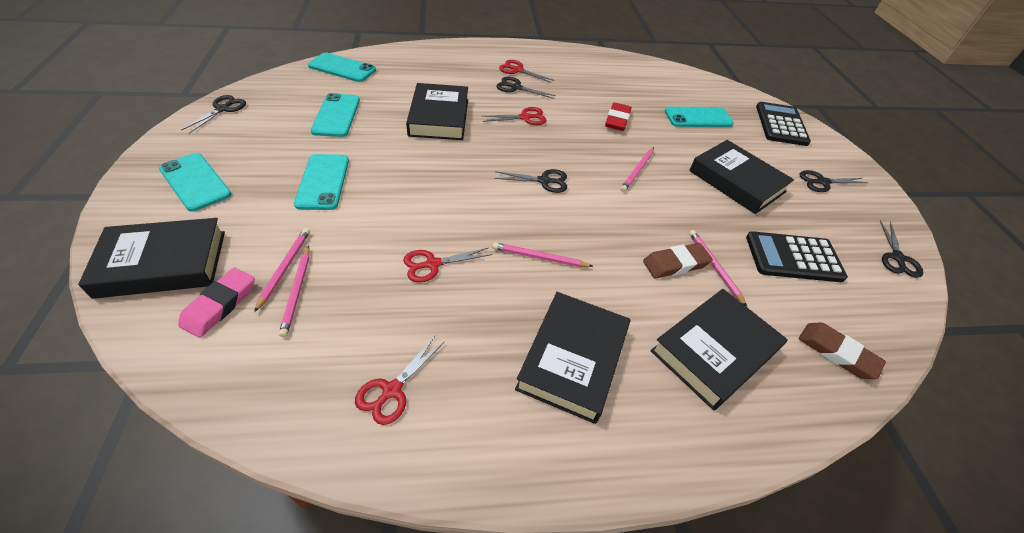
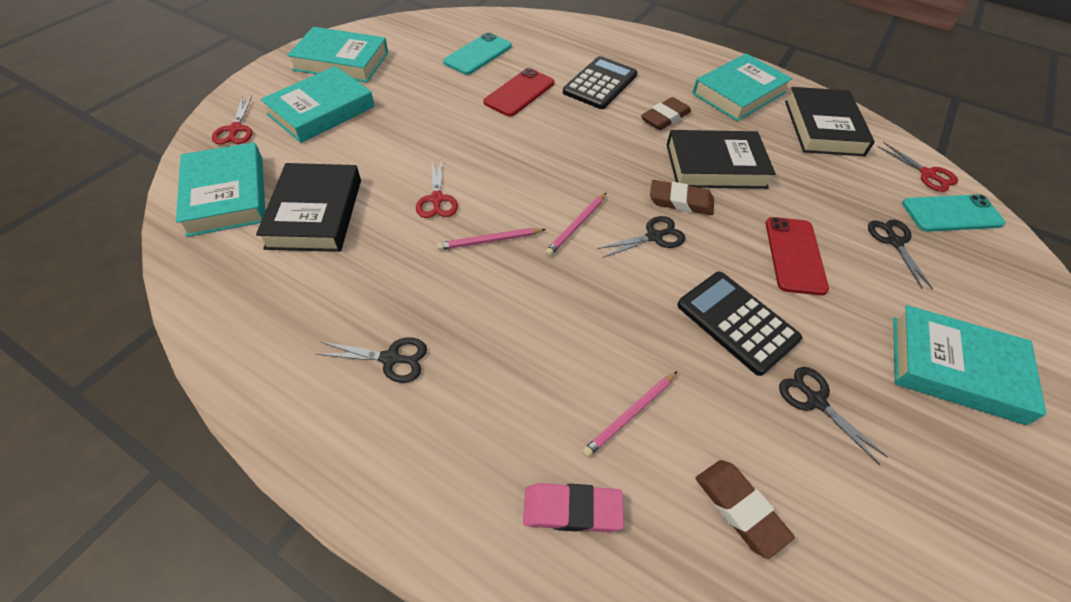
black book: [78,218,225,299] [406,83,468,140] [515,292,630,424] [651,289,788,410] [689,140,794,214] = 5 -> [256,163,361,252] [667,130,776,189] [785,87,875,156] = 3
black scissors: [181,95,246,133] [494,169,567,193] [496,77,556,99] [799,170,869,192] [880,220,923,278] = 5 -> [316,338,427,383] [597,216,686,258] [779,367,888,465] [868,220,933,289] = 4
brown eraser: [643,243,713,278] [799,322,886,379] = 2 -> [641,97,691,130] [650,180,714,215] [696,460,795,559] = 3
pink pencil: [254,228,310,312] [279,246,310,337] [492,242,593,267] [620,147,654,192] [689,230,747,307] = 5 -> [436,228,546,250] [545,192,607,256] [582,371,678,458] = 3
red eraser: [605,102,631,131] = 1 -> none = 0
red phone: none = 0 -> [483,68,554,116] [766,217,829,295] = 2
red scissors: [355,336,445,425] [403,248,492,283] [482,107,546,125] [499,60,554,83] = 4 -> [212,96,252,144] [416,159,458,218] [877,142,958,192] = 3
turquoise book: none = 0 -> [176,143,265,237] [260,66,375,143] [287,27,388,82] [692,53,792,121] [893,305,1047,425] = 5
turquoise phone: [159,153,231,212] [294,154,349,210] [308,52,376,82] [311,93,360,137] [665,107,734,127] = 5 -> [443,32,512,75] [902,194,1005,232] = 2

